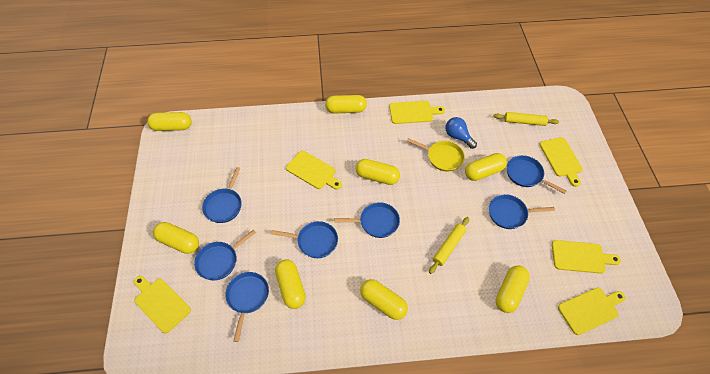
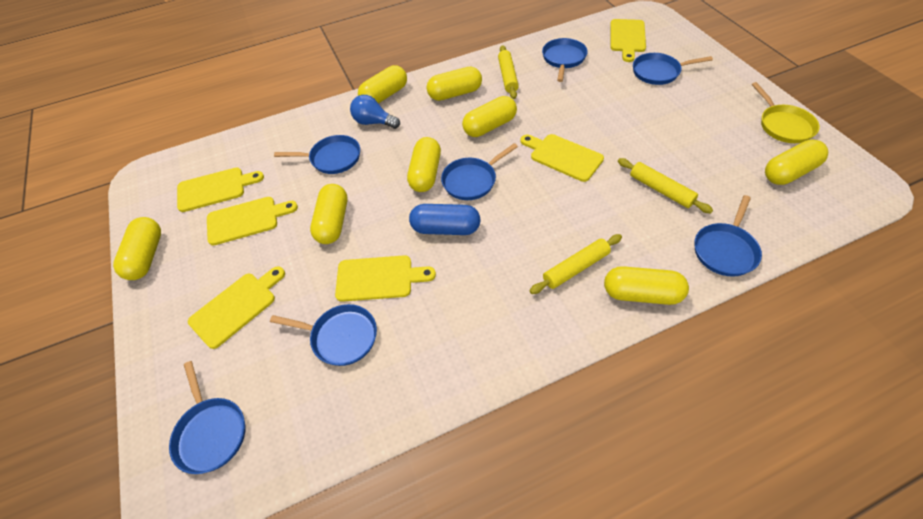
blue capsule: none = 0 -> [409,204,481,235] = 1
yellow rolling pin: [429,217,469,274] [493,112,559,126] = 2 -> [498,45,519,99] [530,234,622,294] [618,158,713,213] = 3

